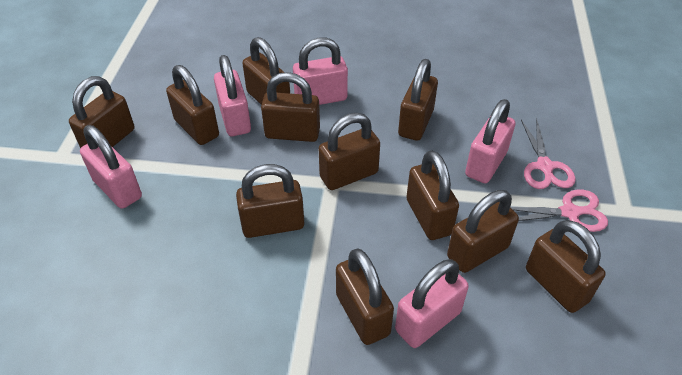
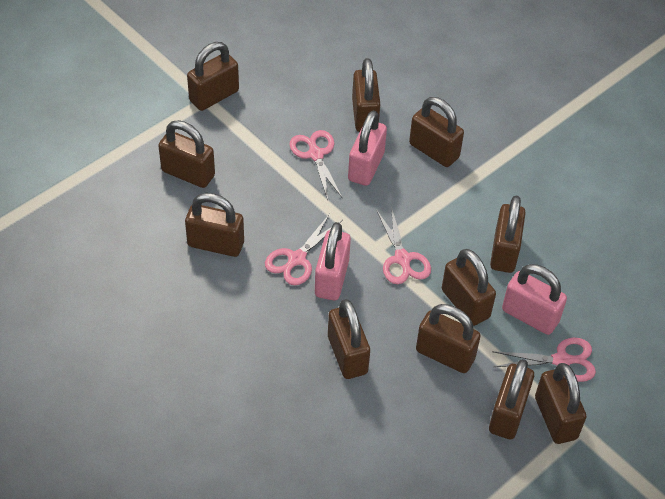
pink padlock: [80,125,142,209] [214,55,251,136] [293,38,348,105] [395,259,469,348] [465,99,515,183] = 5 -> [315,222,351,300] [348,110,387,186] [502,264,567,335] = 3
pink scissors: [510,190,608,232] [521,118,576,189] = 2 -> [265,214,343,285] [289,130,343,200] [376,206,431,284] [492,338,596,382] = 4

